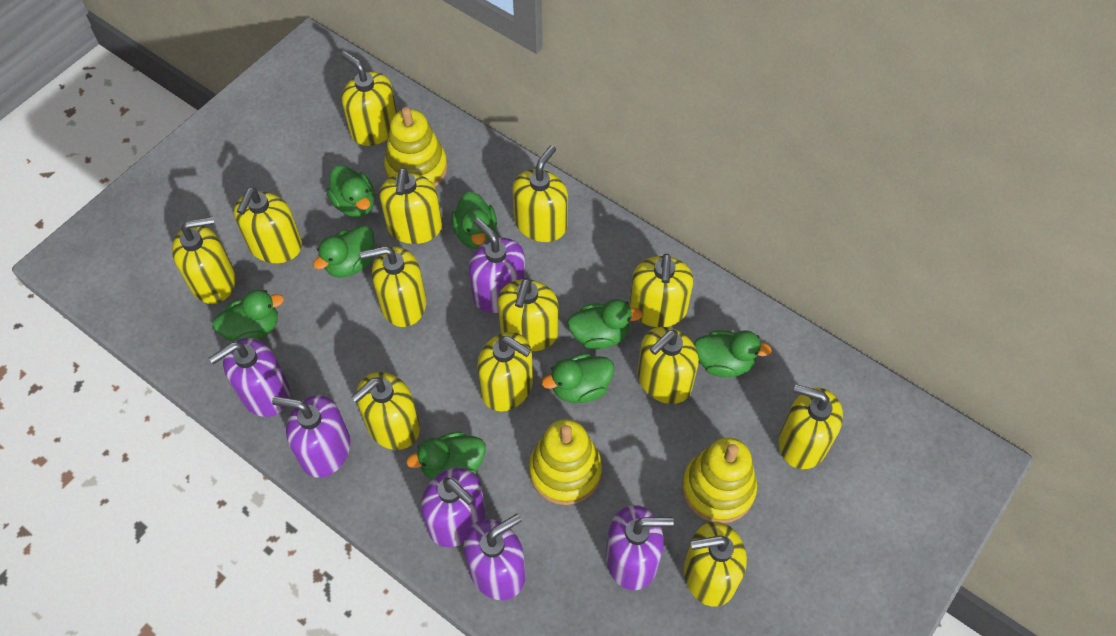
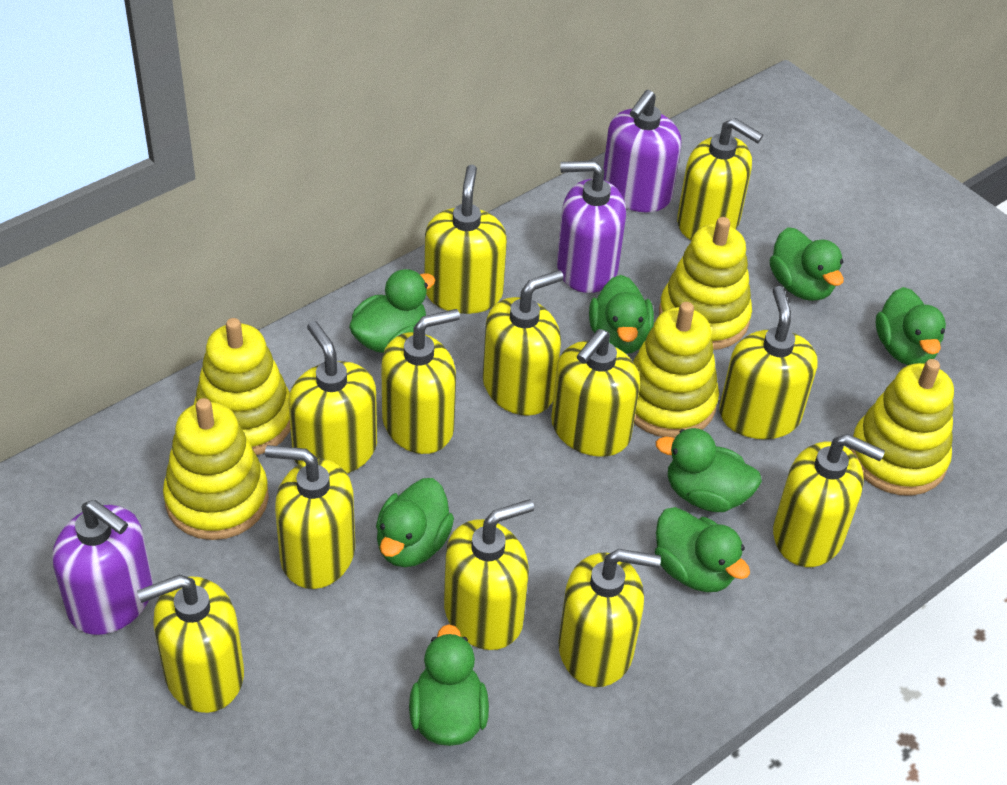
purple soap dispenser: [209,338,290,417] [272,395,350,478] [421,468,486,547] [464,514,526,600] [469,218,526,313] [606,505,674,590] = 6 -> [52,500,153,635] [557,160,626,293] [603,90,681,212] = 3
yellow soap dispenser: [172,217,236,304] [234,187,302,263] [341,51,397,146] [351,372,420,450] [360,246,426,327] [380,168,442,244] [477,332,533,412] [498,278,559,351] [512,145,568,242] [629,254,693,327] [637,327,699,404] [684,522,747,607] [779,384,843,469] = 13 -> [137,575,244,713] [265,445,355,589] [289,321,377,473] [381,309,460,454] [424,165,507,314] [444,499,534,650] [483,270,564,416] [551,329,640,457] [558,549,661,687] [677,118,763,240] [720,286,817,439] [773,434,885,567] = 12
yellow stacking toy: [384,107,448,187] [529,419,602,505] [682,438,757,523] = 3 -> [163,398,269,540] [194,318,291,455] [633,302,719,438] [659,217,752,350] [850,359,954,496] = 5

